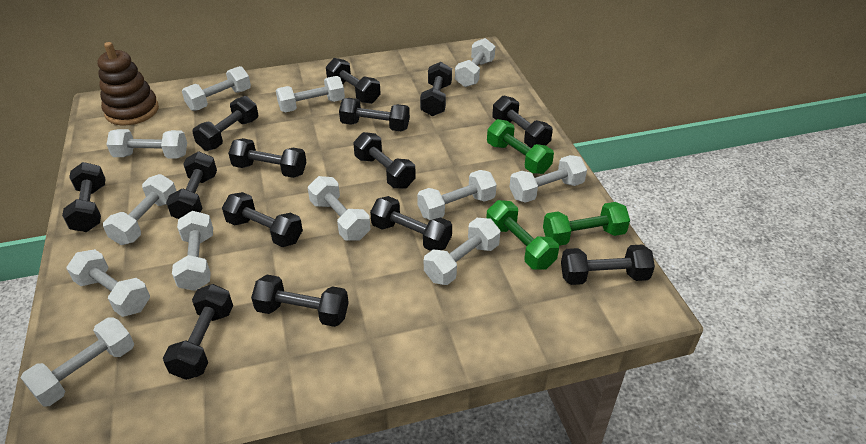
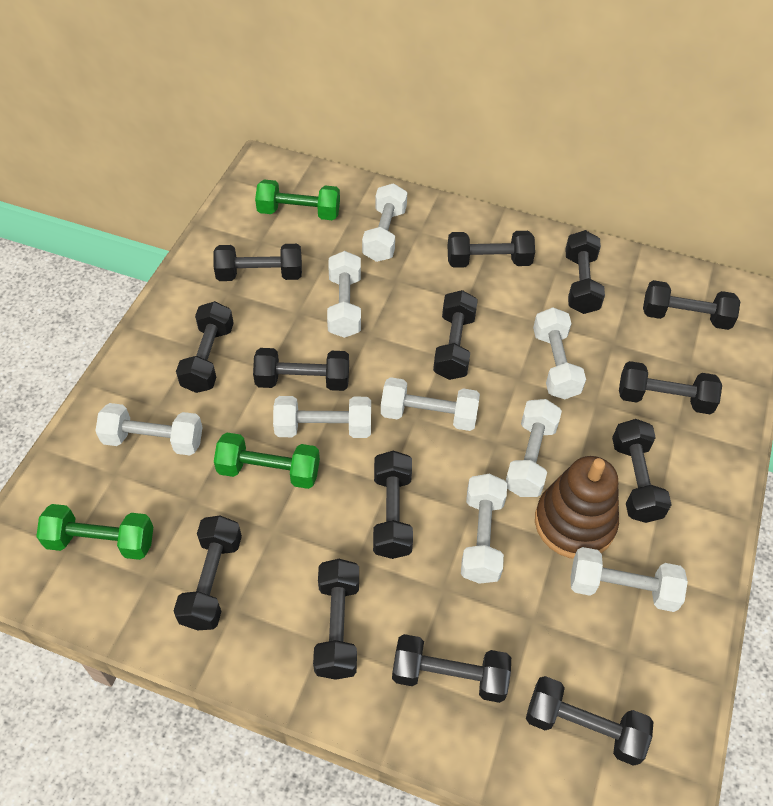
white dumbbell: [21,317,134,407] [66,249,150,317] [103,174,176,245] [106,129,187,159] [172,211,213,291] [182,66,251,111] [276,76,345,112] [308,176,370,240] [417,170,497,220] [424,218,501,285] [455,38,495,87] [509,155,587,203] = 12 -> [95,403,203,455] [273,396,371,438] [327,251,361,338] [362,183,407,262] [381,377,480,431] [461,474,507,584] [506,399,562,497] [533,307,586,399] [571,547,688,612] = 9

